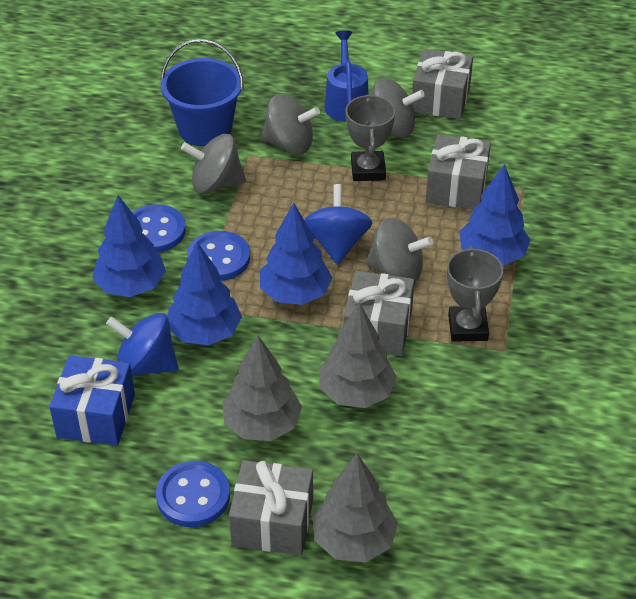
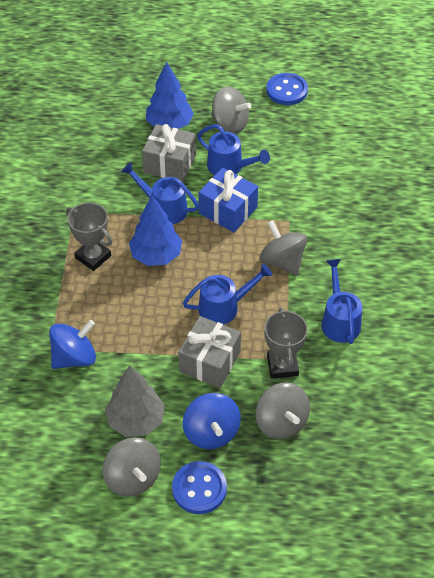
blue bucket: [161,39,244,146] = 1 -> none = 0
blue button: [132,204,186,253] [156,461,230,527] [187,231,250,281] = 3 -> [172,461,227,514] [266,73,308,105] = 2
blue tree: [92,195,166,297] [168,242,242,345] [260,203,332,305] [459,164,531,265] = 4 -> [129,195,182,266] [146,62,194,129] = 2
blue watering can: [324,30,369,122] = 1 -> [121,162,199,224] [183,264,273,325] [197,124,270,175] [321,259,362,344] = 4
grey gift: [229,460,313,555] [344,271,414,356] [412,49,473,119] [426,134,491,209] = 4 -> [142,124,196,182] [178,316,241,388] = 2
grey tree: [223,335,302,441] [312,454,398,562] [319,302,397,408] = 3 -> [105,365,165,437] = 1

